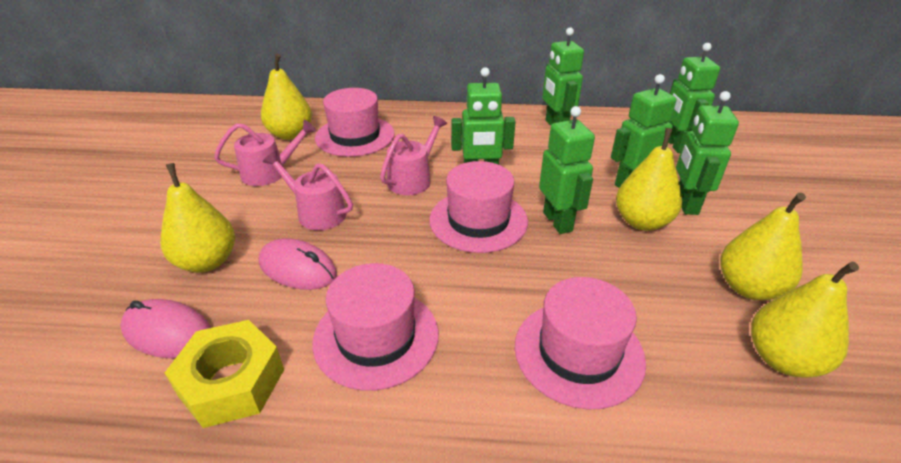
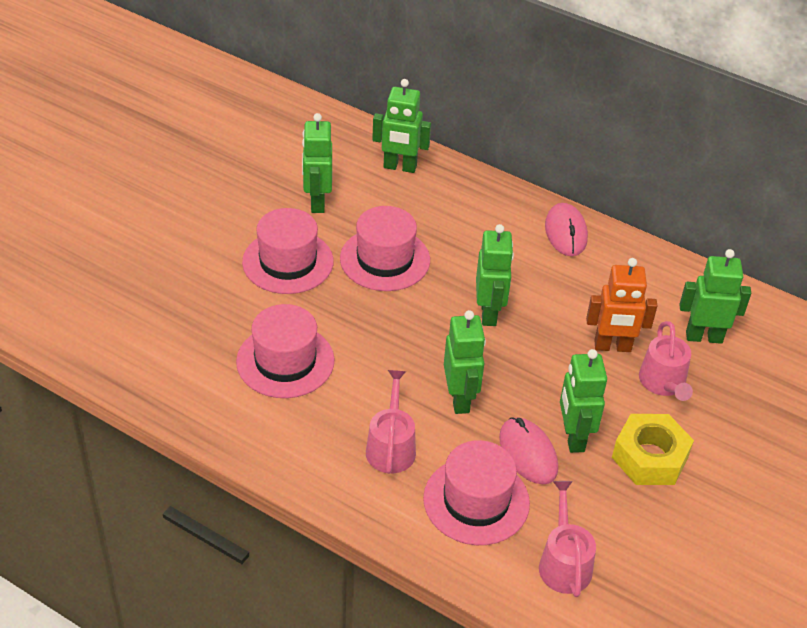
orange robot: none = 0 -> [586,258,657,352] = 1
yellow pear: [161,163,235,273] [261,54,312,140] [616,128,682,231] [720,193,806,300] [751,262,859,378] = 5 -> none = 0

